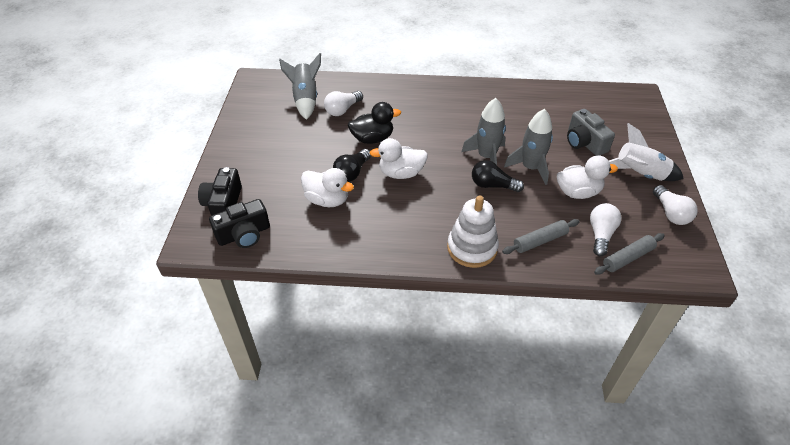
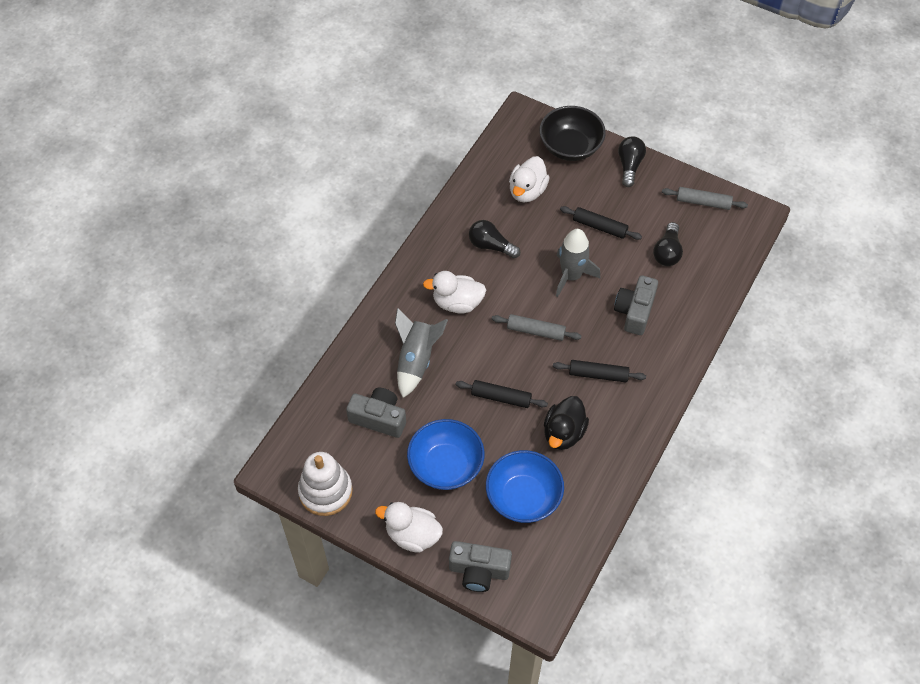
black bowl: none = 0 -> [539,106,606,161] = 1
black camera: [198,167,242,215] [209,199,270,248] = 2 -> none = 0
black light bulb: [333,149,371,182] [472,160,524,192] = 2 -> [469,220,520,258] [618,136,646,187] [653,222,683,266] = 3
black rolling pin: none = 0 -> [455,380,548,408] [553,360,646,382] [560,206,642,240] = 3
blue bowl: none = 0 -> [407,419,485,490] [486,450,564,523] = 2
grey camera: [567,109,615,156] = 1 -> [346,388,406,438] [449,541,512,592] [614,276,658,335] = 3
grey rocket: [279,53,321,120] [461,98,506,165] [504,109,553,185] = 3 -> [395,308,448,398] [556,229,600,297] = 2
white light bulb: [324,91,363,116] [590,203,621,256] [653,185,698,225] = 3 -> none = 0
white rocket: [609,123,684,181] = 1 -> none = 0

